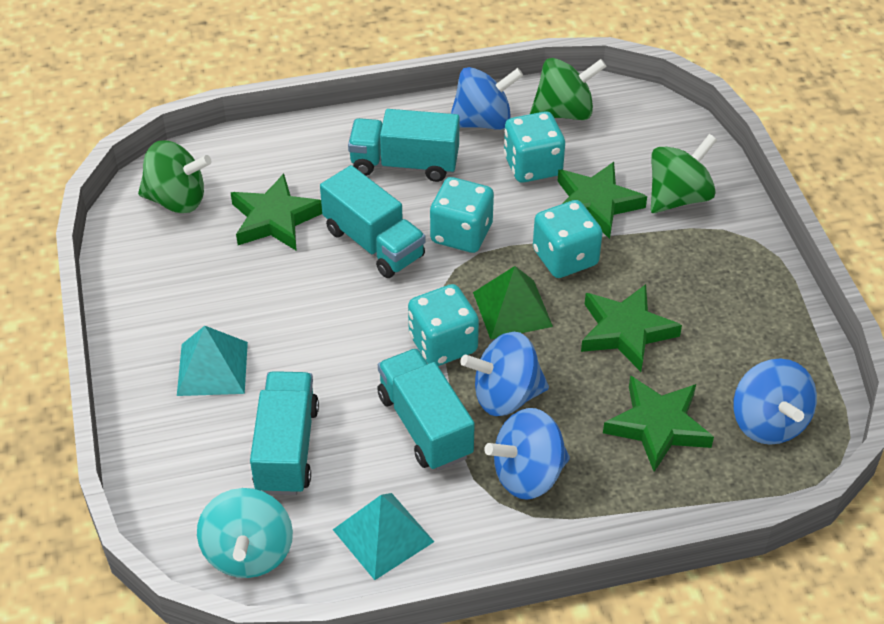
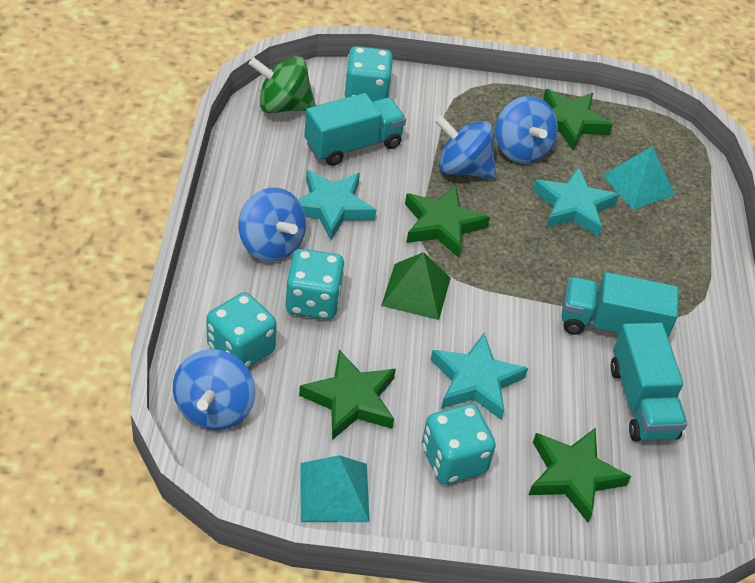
green spinning top: [138,141,212,213] [530,58,607,120] [651,134,717,213] = 3 -> [249,56,316,113] = 1
turquoise spinning top: [197,488,293,578] = 1 -> none = 0
turquoise star: none = 0 -> [298,170,376,240] [431,333,528,420] [533,167,619,237] = 3
turquoise truck: [250,371,319,495] [320,165,426,278] [348,109,460,182] [378,348,475,471] = 4 -> [304,93,406,166] [562,272,679,338] [610,323,687,441] = 3

